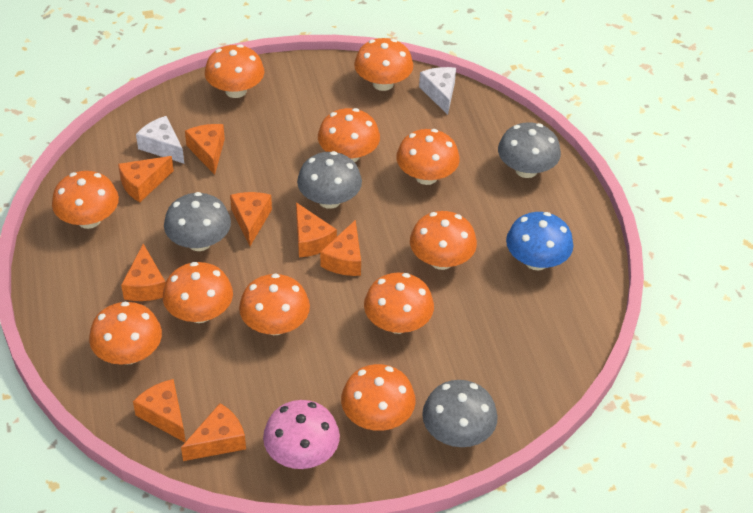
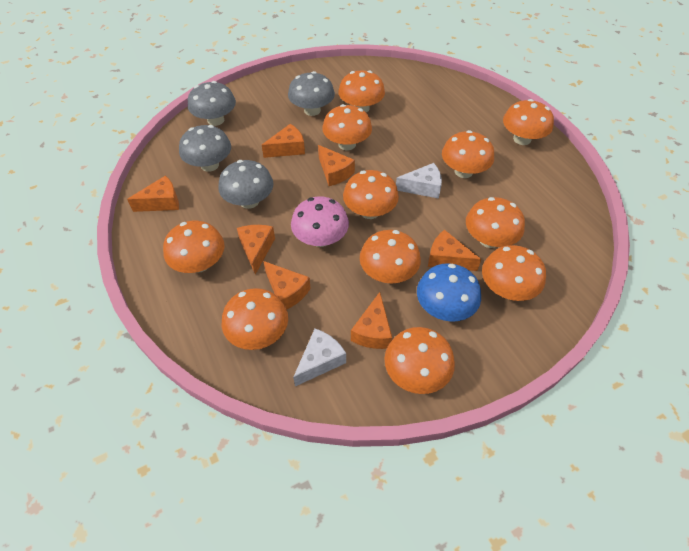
orange cheese: [118,156,174,202] [121,244,165,301] [133,379,186,442] [181,403,246,461] [185,124,225,175] [230,192,272,246] [296,202,337,258] [320,220,361,276] = 8 -> [127,175,179,212] [237,225,275,275] [262,124,305,158] [263,261,311,309] [318,145,355,186] [351,292,392,349] [428,230,481,271] = 7

